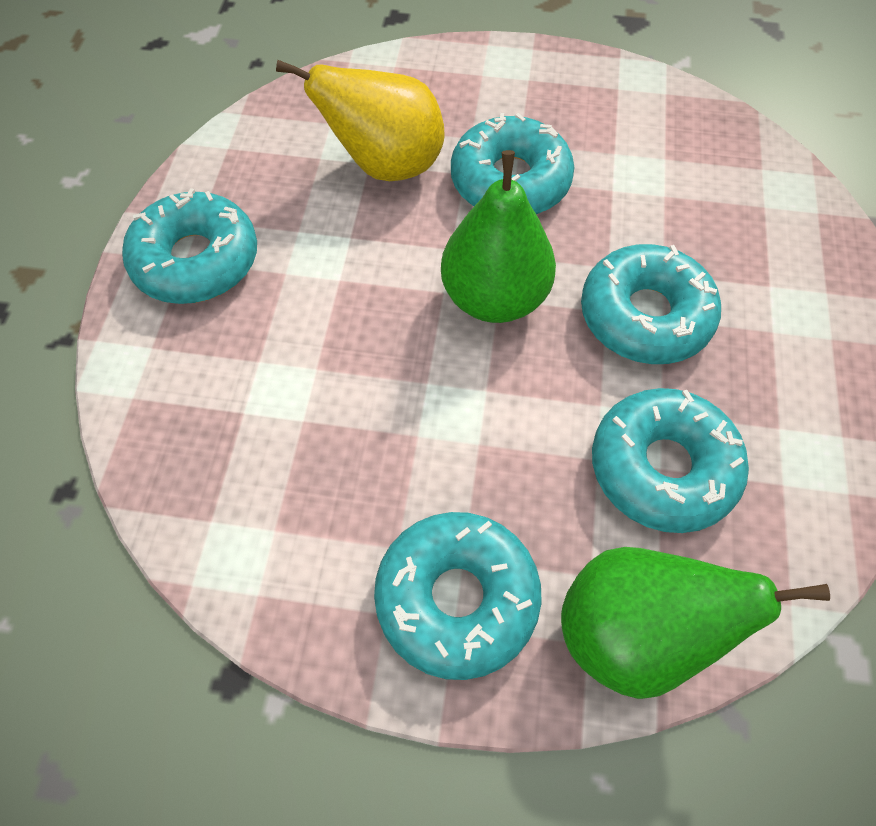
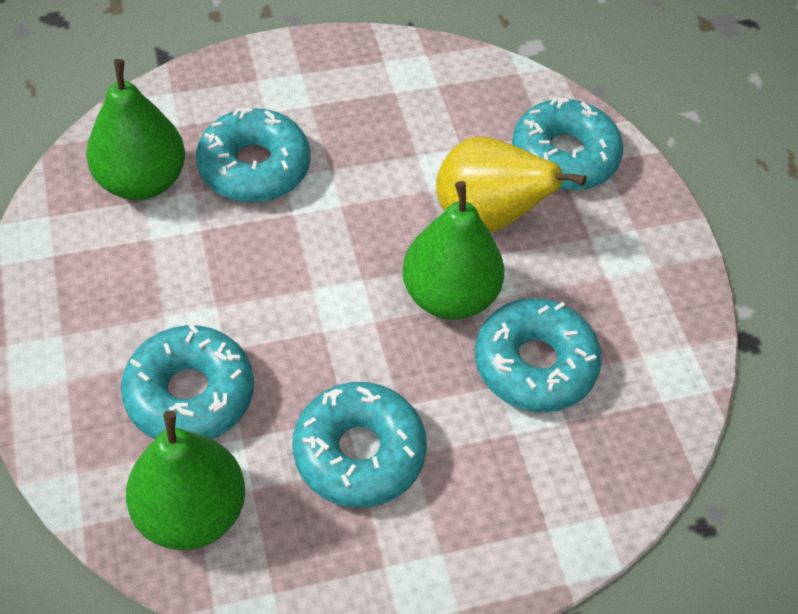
green pear: [441,150,556,323] [561,547,830,699] = 2 -> [86,59,185,200] [126,411,245,550] [402,181,504,320] = 3

